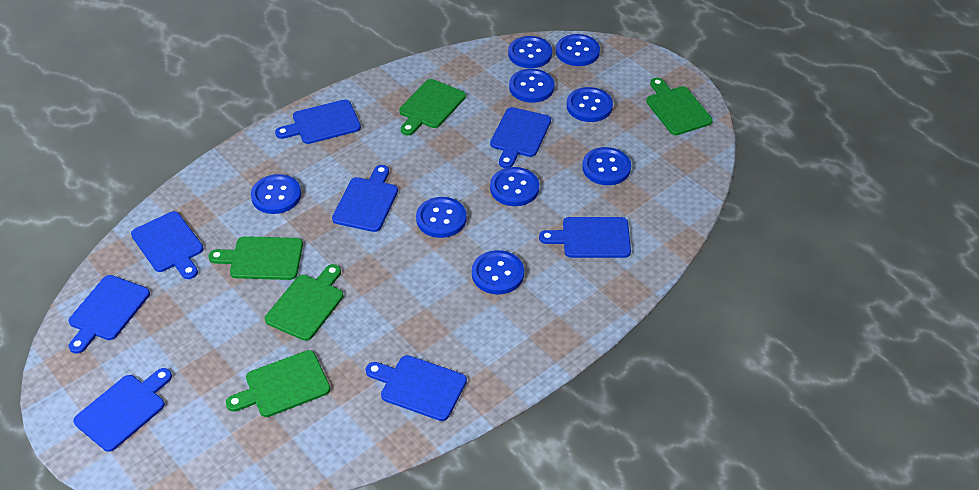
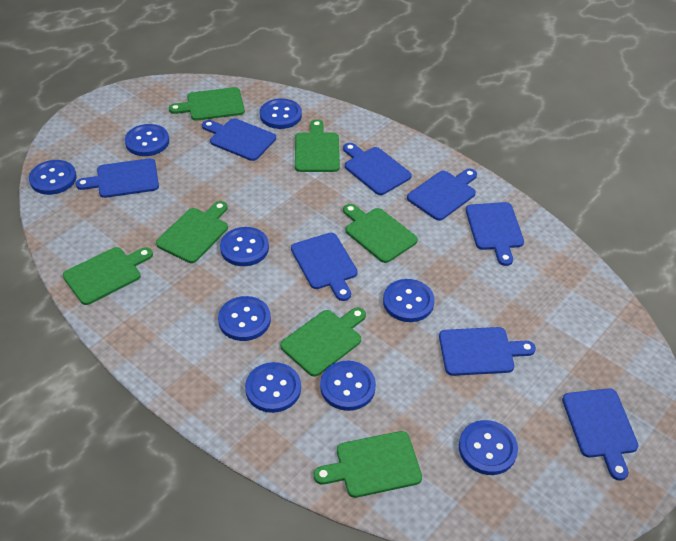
green cutting board: [208,236,303,280] [226,350,330,417] [265,264,343,341] [399,79,466,135] [646,78,713,135] = 5 -> [63,247,153,305] [156,201,228,263] [169,87,245,121] [280,307,366,377] [295,119,340,172] [314,431,422,498] [343,204,418,263] = 7

